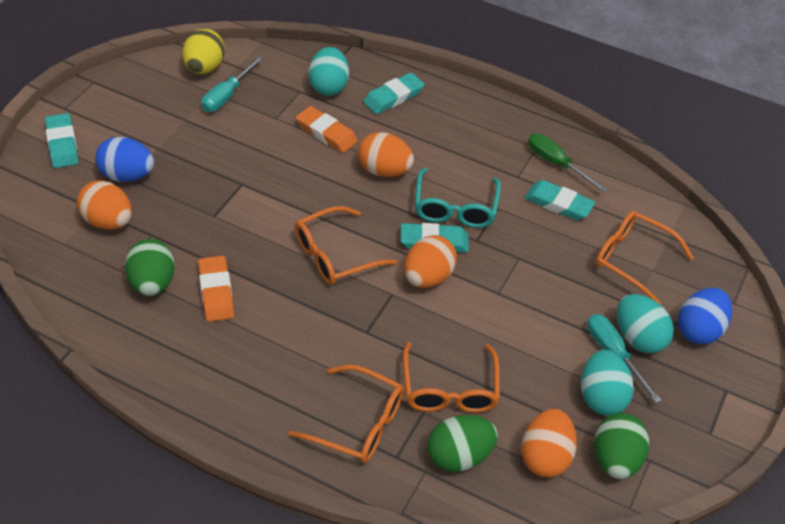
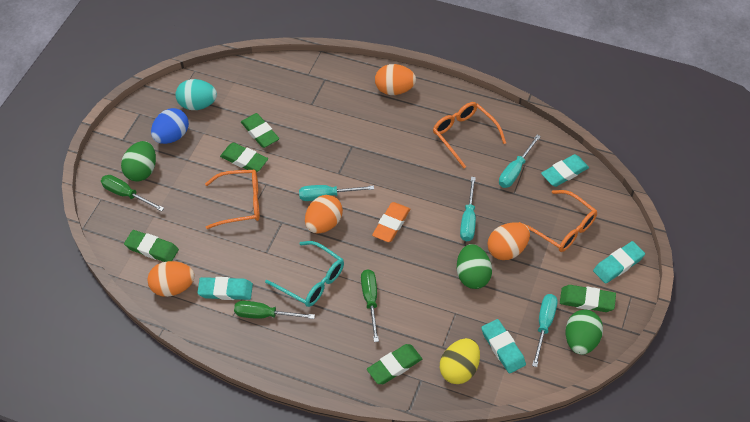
blue egg: [95,137,154,182] [678,288,732,344] = 2 -> [151,108,189,144] = 1
green eraser: none = 0 -> [124,230,179,262] [220,143,268,172] [241,113,279,148] [367,344,422,384] [560,285,616,312] = 5
green screwdriver: [528,133,607,192] = 1 -> [101,175,164,211] [234,301,315,319] [361,269,379,342] = 3
orange eraser: [198,256,234,322] [296,106,358,153] = 2 -> [372,202,410,242] = 1
orange glasses: [289,365,404,463] [295,206,397,285] [403,342,500,413] [595,211,694,305] = 4 -> [205,170,260,229] [433,102,506,168] [519,190,597,252] = 3
turquoise egg: [308,47,349,96] [581,350,634,415] [617,294,674,353] = 3 -> [175,79,217,110] = 1
turquoise screwdriver: [201,56,263,112] [587,314,662,403] = 2 -> [299,185,374,201] [460,177,476,242] [499,135,541,188] [532,294,558,367] = 4

